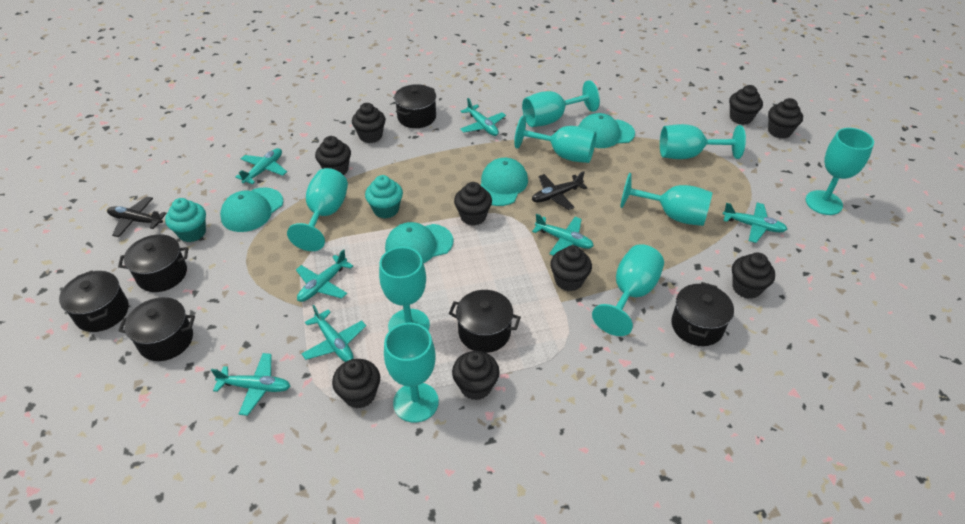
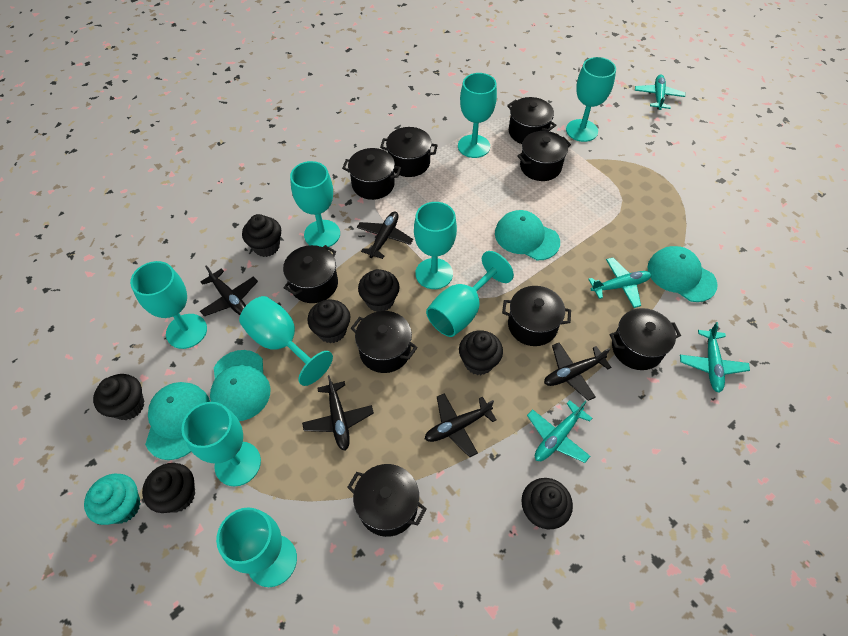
black cupcake: [315,136,351,175] [332,359,380,409] [352,103,386,143] [452,351,500,400] [454,182,492,226] [550,245,592,291] [729,85,763,125] [732,253,775,299] [768,98,803,139] = 9 -> [93,374,144,420] [142,463,195,513] [242,214,281,257] [307,300,350,343] [358,269,400,312] [459,330,503,375] [521,478,573,529] = 7
black plane: [107,196,167,237] [532,171,587,210] = 2 -> [200,265,258,317] [302,375,374,451] [357,212,413,259] [425,394,497,457] [544,343,612,401] = 5
black pot: [59,270,129,332] [118,234,188,292] [118,297,195,361] [394,84,436,128] [449,290,521,353] [671,282,734,346] = 6 -> [283,245,338,303] [342,148,401,200] [347,464,426,537] [351,311,418,373] [380,127,438,177] [502,286,571,346] [507,97,556,144] [517,131,571,181] [610,308,681,370] = 9
turquoise cupcake: [165,198,206,242] [365,175,403,219] = 2 -> [84,474,140,525] = 1
turquoise plane: [211,353,290,416] [235,148,287,184] [296,249,353,302] [302,305,366,362] [460,98,506,136] [532,214,594,256] [723,203,787,243] = 7 -> [527,400,592,463] [588,258,652,308] [635,75,685,110] [680,322,750,393] = 4

